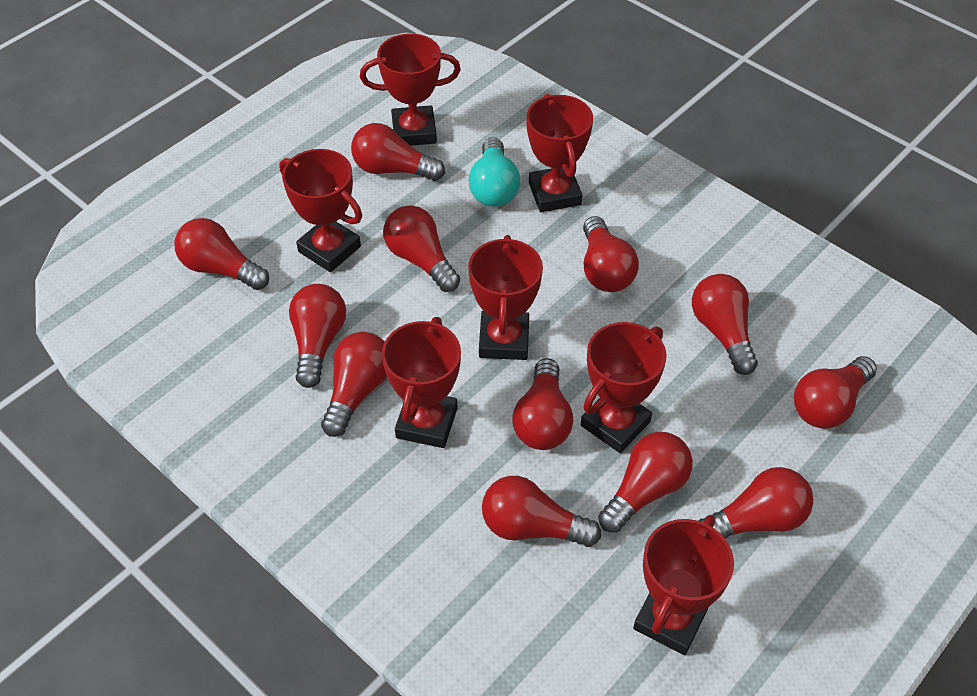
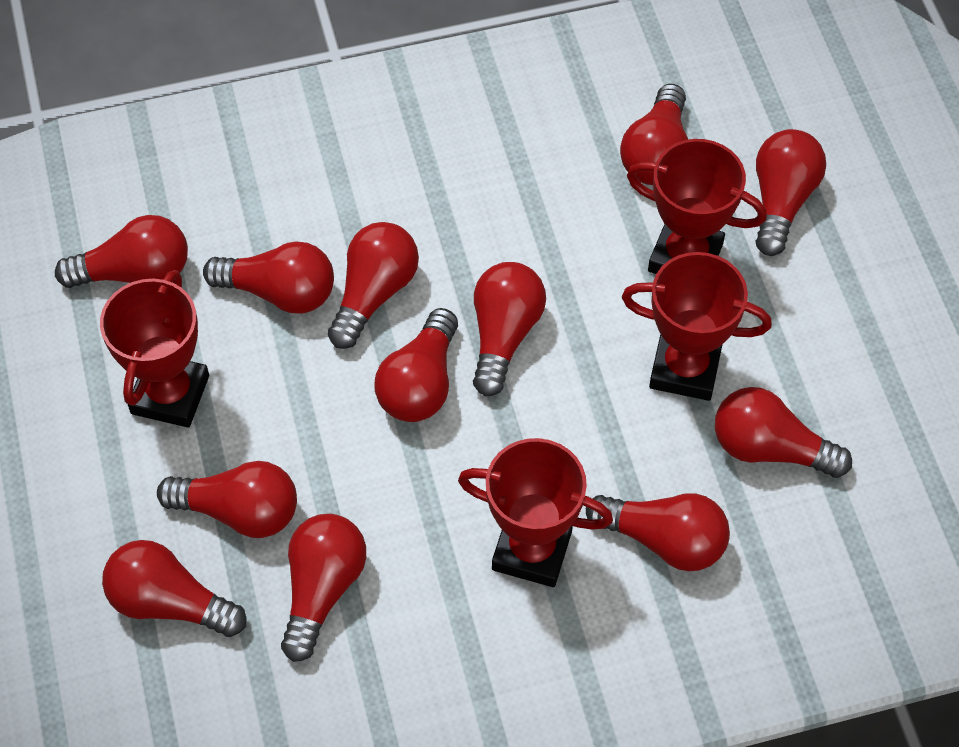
red trophy: [280,149,362,272] [360,33,461,146] [382,317,461,448] [468,235,543,360] [526,94,593,212] [581,322,667,453] [633,515,734,655] = 7 -> [100,270,209,428] [458,438,613,587] [622,252,772,401] [627,139,767,274] = 4
turquoise light bulb: [468,137,520,207] = 1 -> none = 0

